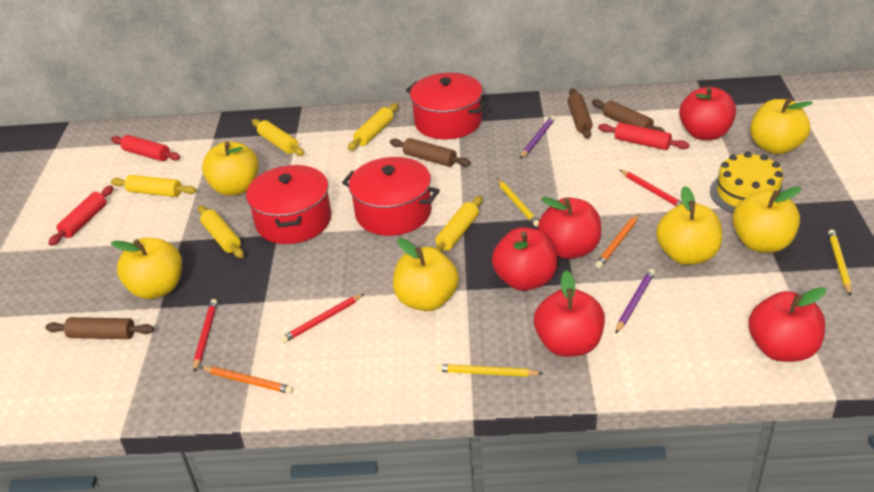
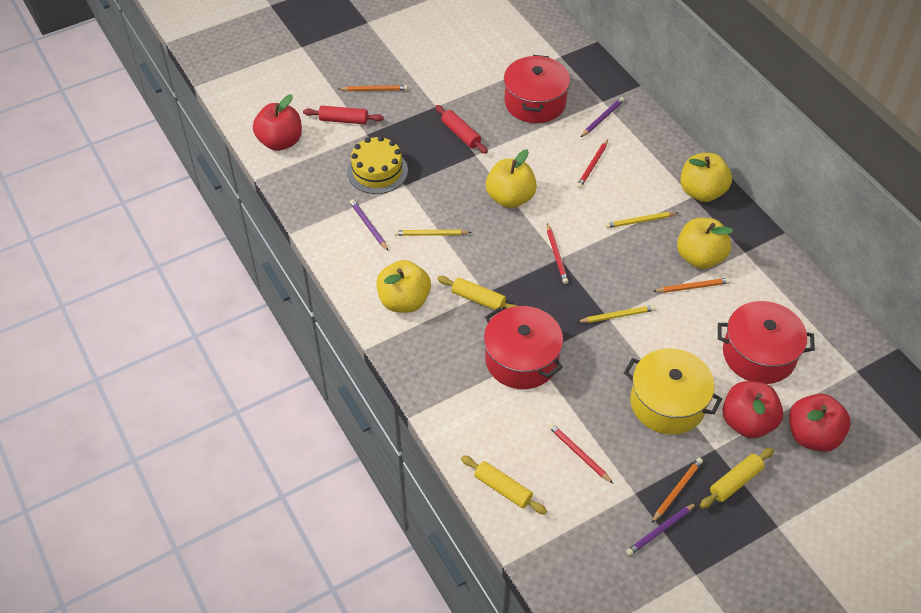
brown rolling pin: [45,317,154,339] [390,138,471,167] [568,89,593,139] [592,99,665,132] = 4 -> none = 0
orange pencil: [200,367,293,394] [595,214,639,268] = 2 -> [339,85,408,91] [652,458,703,523] [653,278,731,293] = 3
purple pencil: [520,116,555,159] [615,269,655,334] = 2 -> [350,199,389,251] [581,97,624,137] [626,503,696,556] = 3
red apple: [492,227,557,291] [534,270,605,357] [538,197,601,259] [679,86,736,140] [748,287,826,362] = 5 -> [253,94,302,151] [723,381,783,438] [789,394,851,452] = 3
red rolling pin: [48,186,113,246] [111,135,180,161] [598,122,689,150] = 3 -> [303,106,384,124] [435,105,488,154] = 2
yellow apple: [111,238,182,299] [202,141,259,196] [393,238,459,311] [656,186,722,265] [732,186,801,253] [750,98,813,154] = 6 -> [376,260,431,313] [486,149,537,208] [677,218,733,269] [680,153,732,202] = 4
yellow pot: none = 0 -> [624,348,722,435] = 1
yellow rolling pin: [111,175,196,197] [198,205,244,258] [252,119,304,156] [348,103,398,151] [434,196,482,252] = 5 -> [437,276,517,312] [461,455,547,515] [700,448,774,509] = 3

